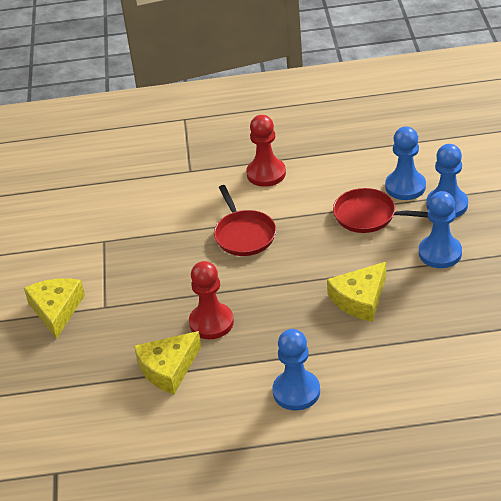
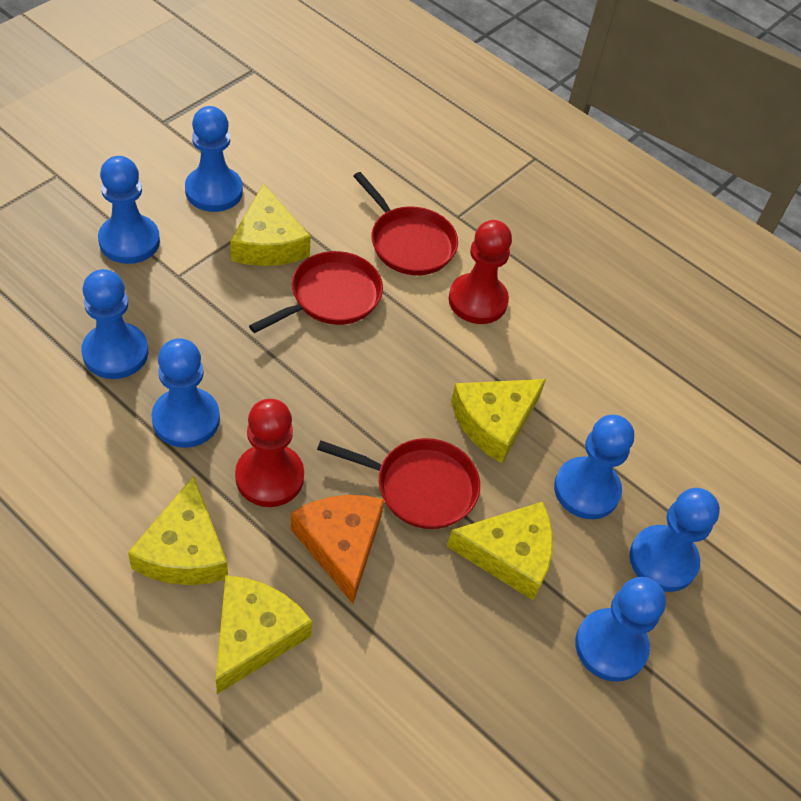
blue pawn: [272,329,320,411] [385,126,426,200] [419,191,462,268] [426,144,468,218] = 4 -> [81,269,149,379] [98,156,160,264] [152,338,220,448] [185,106,243,212] [554,415,634,519] [575,577,666,682] [629,488,720,592] = 7
orange cheese: none = 0 -> [291,495,384,604] = 1
red pan: [214,185,276,256] [333,188,428,233] = 2 -> [249,251,383,333] [317,438,480,529] [353,172,458,275] = 3
yellow cheese: [24,278,85,339] [134,331,201,394] [327,262,386,322] = 3 -> [128,476,228,585] [216,575,312,694] [230,184,311,266] [447,502,553,601] [451,379,546,463] = 5

